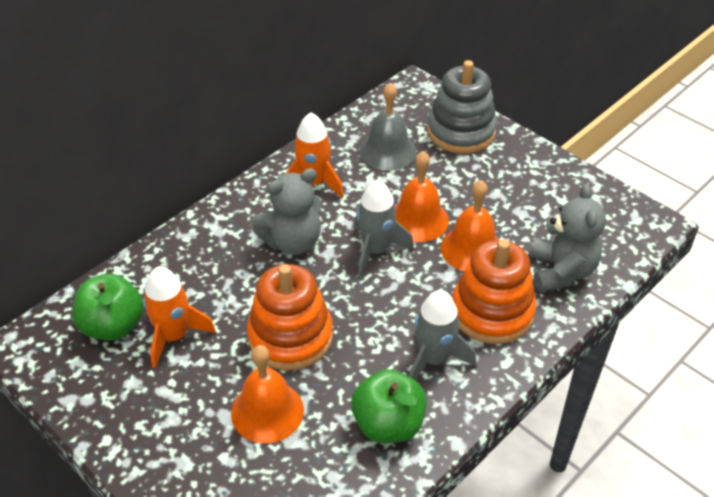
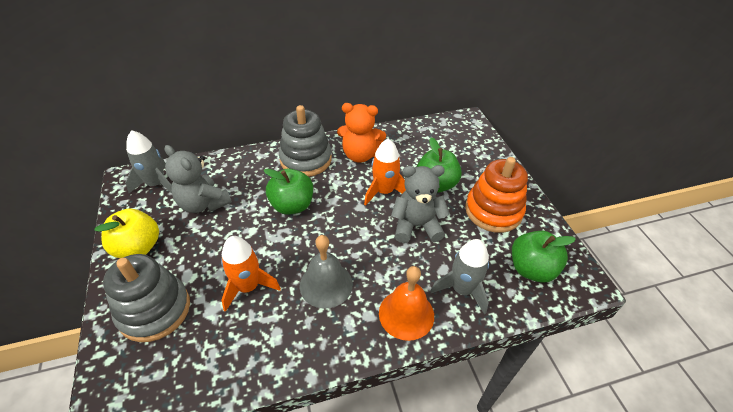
green apple: [73,274,144,341] [351,369,427,443] = 2 -> [264,169,313,215] [417,137,462,193] [512,231,576,282] = 3
grey stacking toy: [427,60,497,154] = 1 -> [103,254,190,342] [279,105,332,177] = 2
orange bell: [231,345,304,444] [395,151,449,242] [441,180,499,271] = 3 -> [379,266,434,341] = 1
orange stacking toy: [247,264,333,371] [452,239,536,344] = 2 -> [465,157,528,233] = 1
orange teddy bear: none = 0 -> [337,103,386,163] = 1
yellow apple: none = 0 -> [94,208,159,258] = 1

